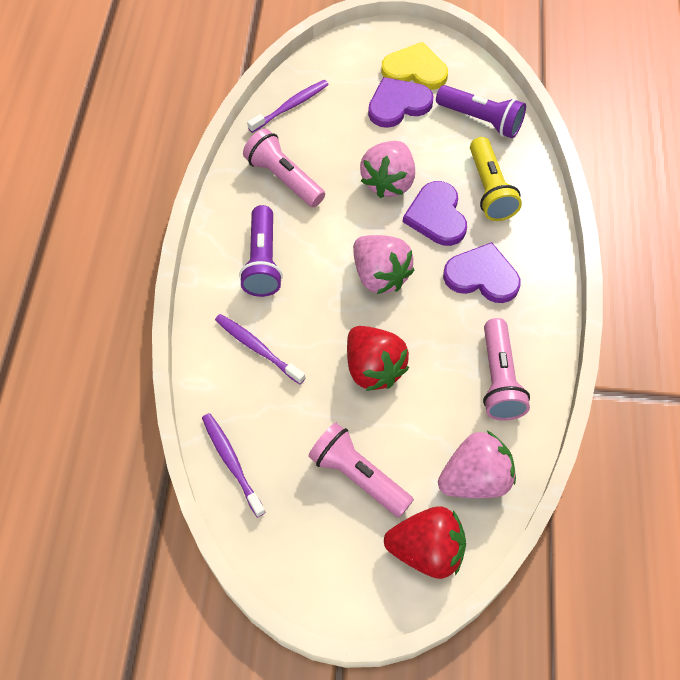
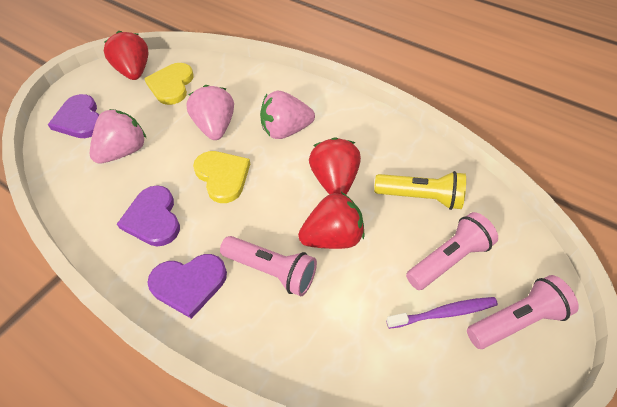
purple flashlight: [239,205,283,297] [436,85,526,138] = 2 -> none = 0
purple toothbrush: [202,413,266,517] [215,314,305,384] [247,80,329,133] = 3 -> [386,297,498,329] = 1
red strawberry: [347,326,409,391] [384,506,466,579] = 2 -> [104,31,148,80] [298,192,365,249] [309,137,361,195] = 3
yellow heart: [381,42,448,90] = 1 -> [144,63,194,105] [193,151,250,203] = 2

